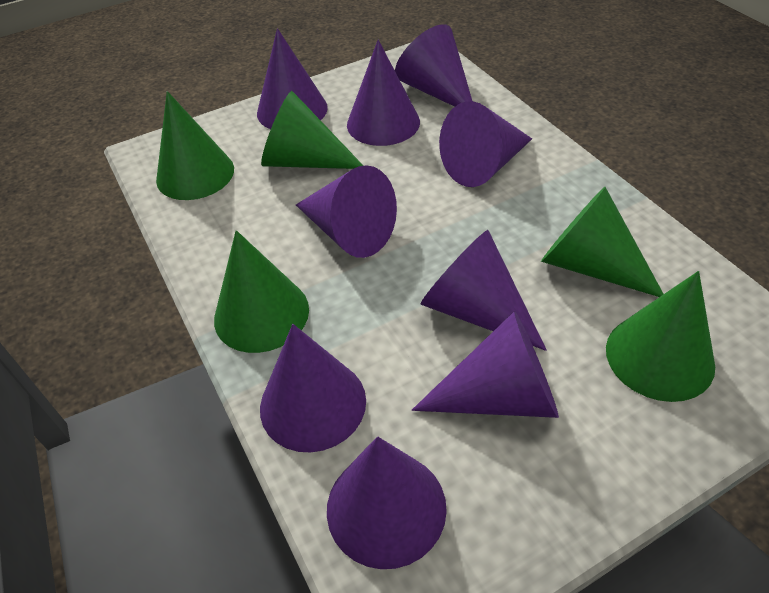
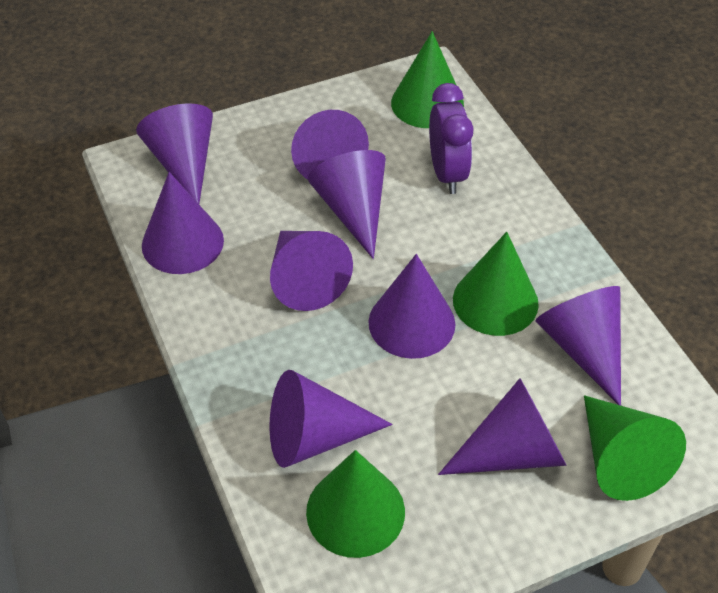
green cone: [156,91,234,200] [214,230,309,353] [261,91,363,169] [541,187,663,297] [606,271,715,402] = 5 -> [306,450,405,558] [391,31,464,128] [453,232,539,336] [584,395,686,501] = 4
purple clock: none = 0 -> [429,83,473,194] = 1

